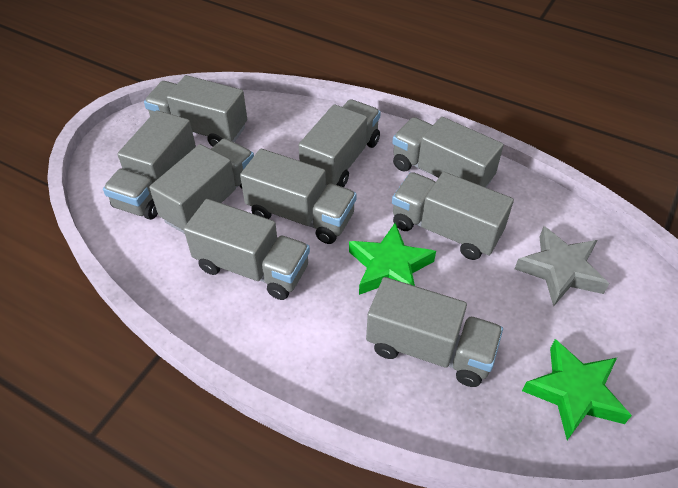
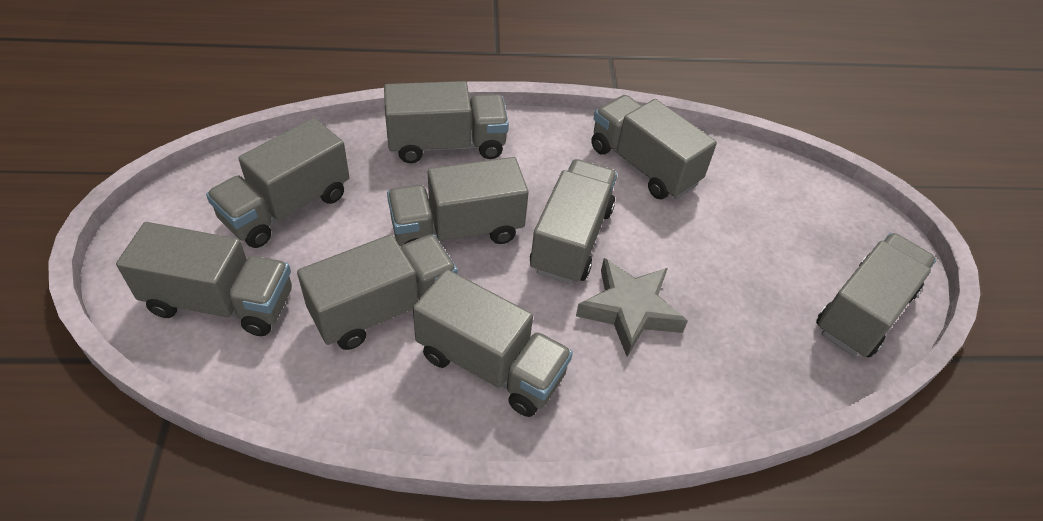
green star: [349,223,436,295] [522,339,632,440] = 2 -> none = 0

